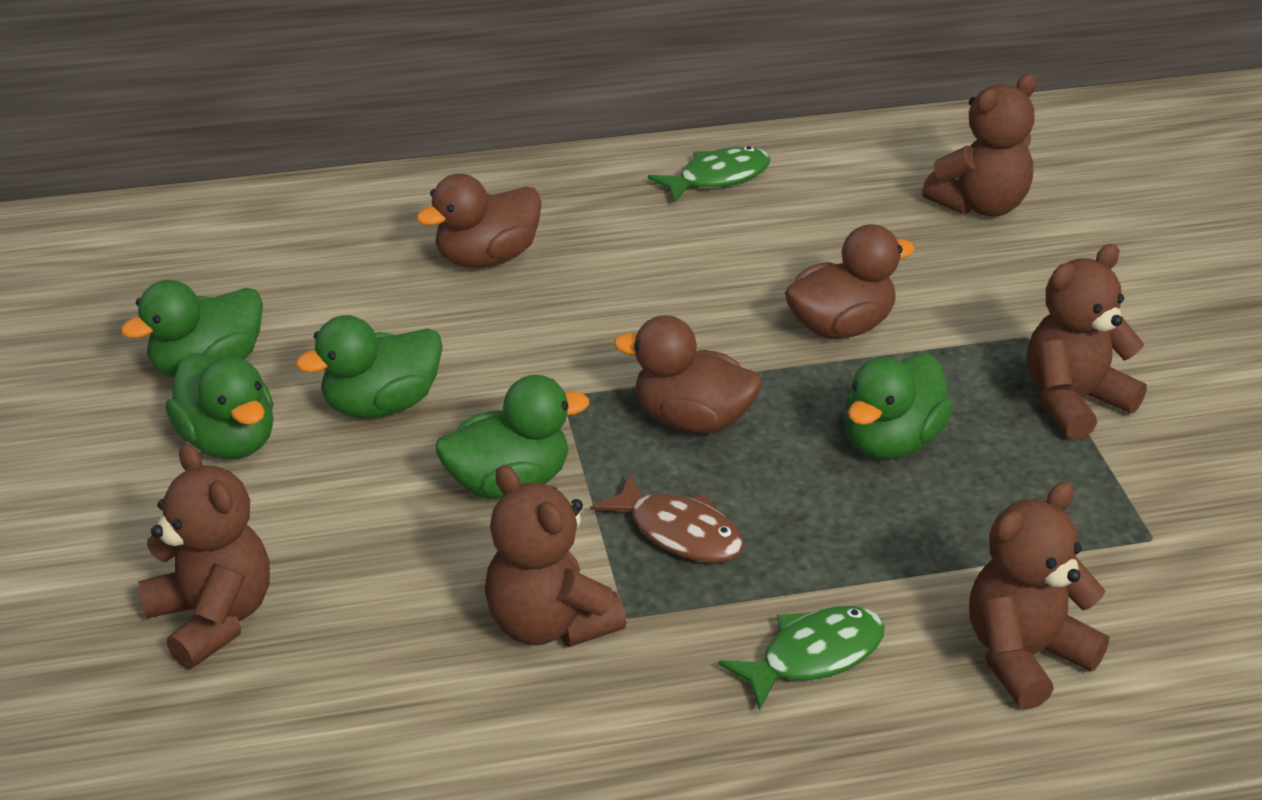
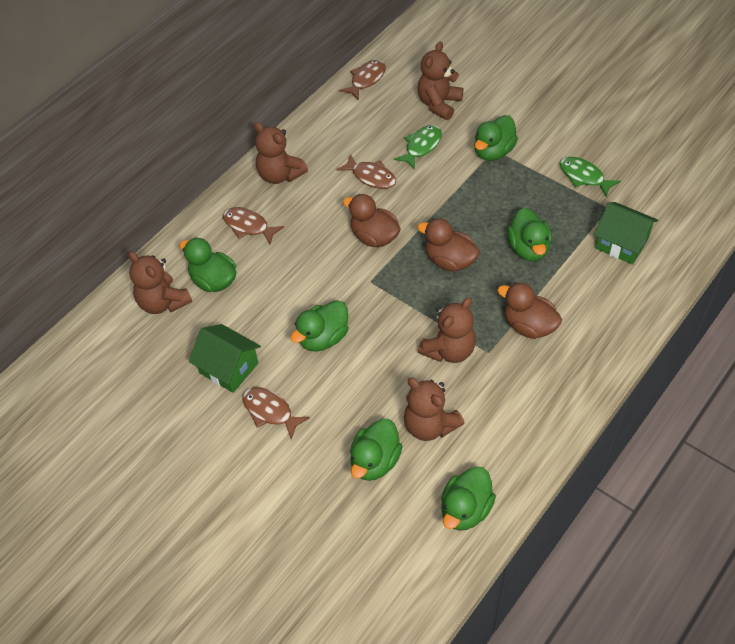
brown fish: [590,473,744,563] = 1 -> [223,207,284,244] [243,387,310,439] [337,154,396,189] [339,60,386,100] = 4
green duck: [121,280,263,378] [165,353,273,459] [296,315,443,418] [436,375,589,499] [845,354,953,459] = 5 -> [179,237,236,292] [291,300,348,352] [350,419,402,481] [441,466,496,531] [474,115,518,161] [507,208,552,261] = 6
green house: none = 0 -> [189,324,261,393] [594,202,658,265] = 2

